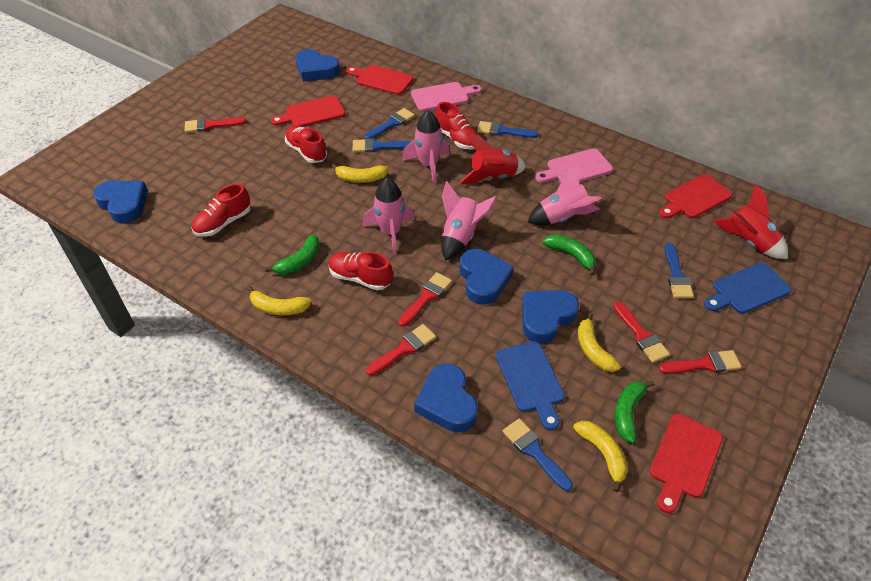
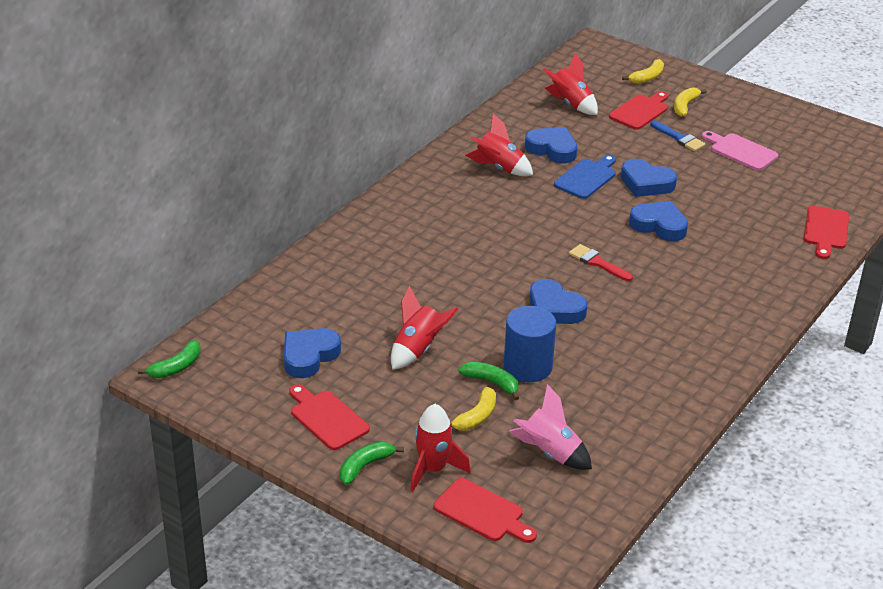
blue brush: [352,138,412,152] [364,108,415,139] [477,121,539,138] [502,418,573,492] [665,243,694,298] = 5 -> [650,120,705,151] = 1
blue cutting board: [496,341,565,430] [704,263,791,314] = 2 -> [554,155,616,199] = 1
blue cylinder: none = 0 -> [504,306,556,382] = 1
pink cutting board: [411,82,482,111] [535,148,613,183] = 2 -> [702,131,778,171] = 1
pink rocket: [362,178,415,255] [402,110,450,184] [441,181,497,261] [527,163,601,225] = 4 -> [509,384,592,470] = 1
red brush: [185,118,246,133] [366,324,436,376] [398,272,452,327] [613,301,670,363] [659,350,742,374] = 5 -> [569,244,633,281] = 1
red rocket: [459,133,526,184] [713,184,788,259] = 2 -> [391,286,458,370] [410,404,471,492] [465,114,533,176] [543,53,598,115] = 4
red shoe: [192,183,251,237] [285,125,327,163] [328,252,393,290] [435,102,479,149] = 4 -> none = 0
yellow banana: [247,286,312,315] [331,164,389,182] [573,421,628,492] [578,313,621,372] = 4 -> [450,387,496,430] [622,59,664,84] [674,87,707,117] = 3

